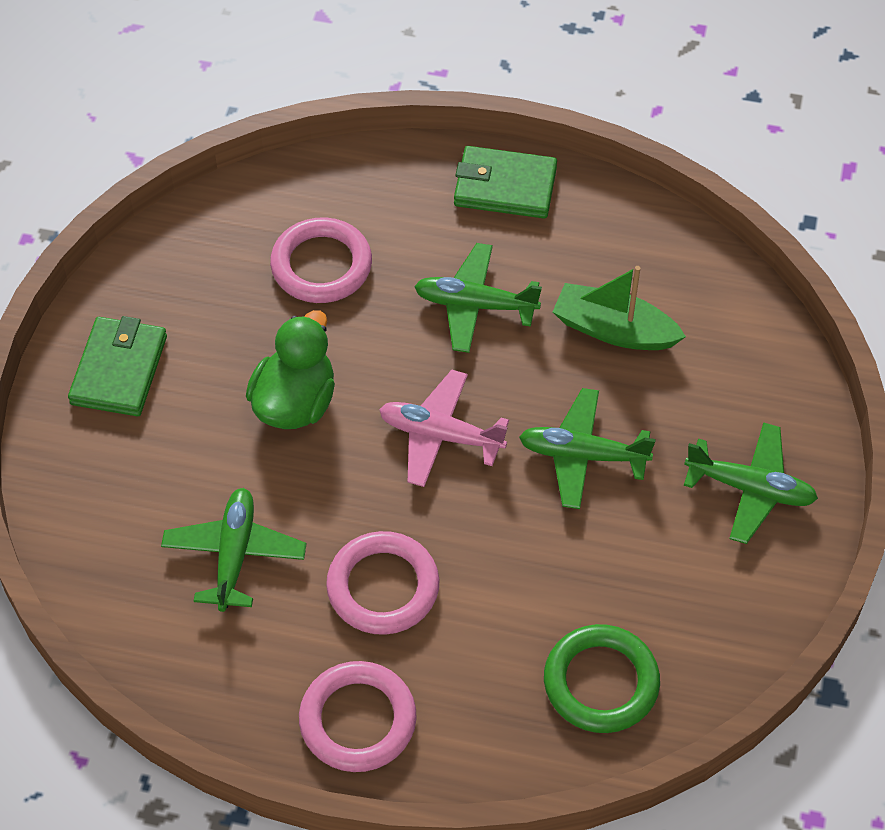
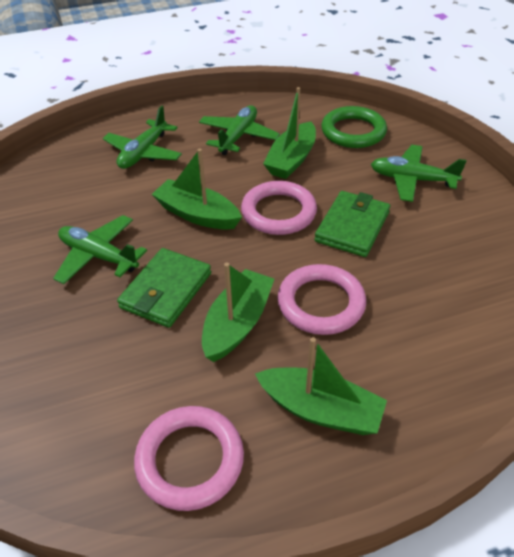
green boat: [553,266,686,350] = 1 -> [152,148,242,230] [202,263,274,362] [255,337,387,435] [263,87,316,179] = 4
green duck: [246,310,335,429] = 1 -> none = 0
pink plane: [379,370,509,487] = 1 -> none = 0

